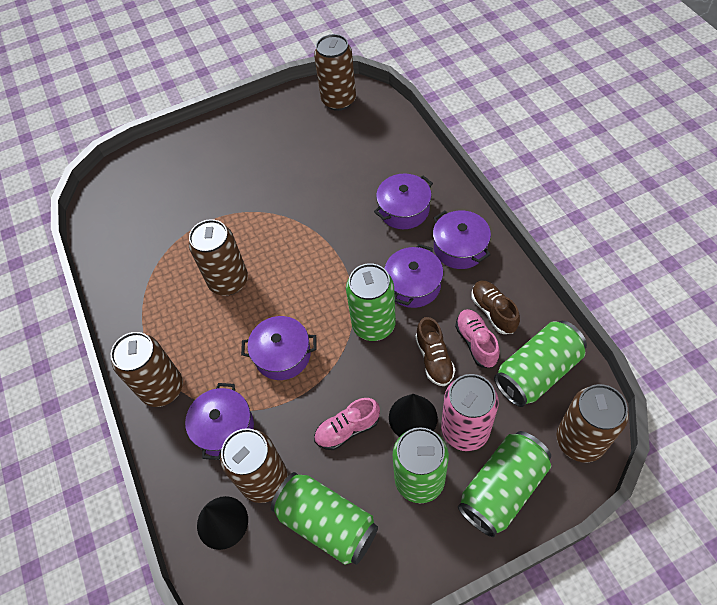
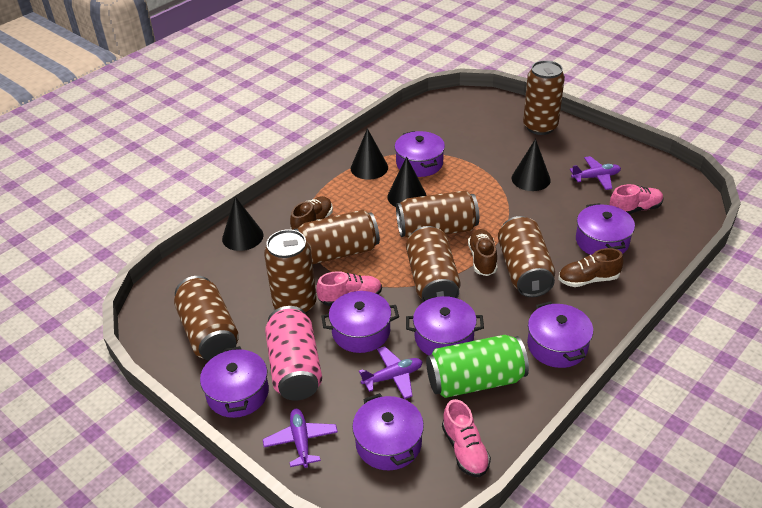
black cone: [197,496,248,550] [389,394,438,437] = 2 -> [222,196,263,251] [351,128,388,180] [387,156,427,207] [512,139,551,191] = 4
brown can: [111,332,183,407] [189,219,248,296] [220,428,288,503] [314,34,356,111] [556,384,629,462] = 5 -> [174,276,239,361] [264,229,316,313] [294,210,380,264] [396,191,479,238] [406,226,461,302] [498,216,555,297] [523,60,565,135] = 7
brown shoe: [415,317,455,386] [471,280,520,334] = 2 -> [290,196,333,230] [468,229,498,276] [558,248,624,287] = 3
green can: [271,472,378,565] [346,263,396,341] [393,427,449,503] [458,431,551,537] [494,321,587,407] = 5 -> [426,335,529,398] = 1
pink shoe: [314,398,380,450] [455,309,500,368] = 2 -> [316,271,382,306] [442,399,491,477] [609,184,663,214] = 3
purple plane: none = 0 -> [263,409,338,468] [359,346,423,399] [570,156,621,190] = 3
purple pot: [185,383,254,460] [241,316,317,380] [374,174,433,229] [384,244,443,308] [433,211,491,269] = 5 -> [200,346,269,418] [321,291,399,353] [352,393,424,470] [394,131,445,177] [406,296,484,355] [527,301,593,368] [576,203,635,255] = 7

